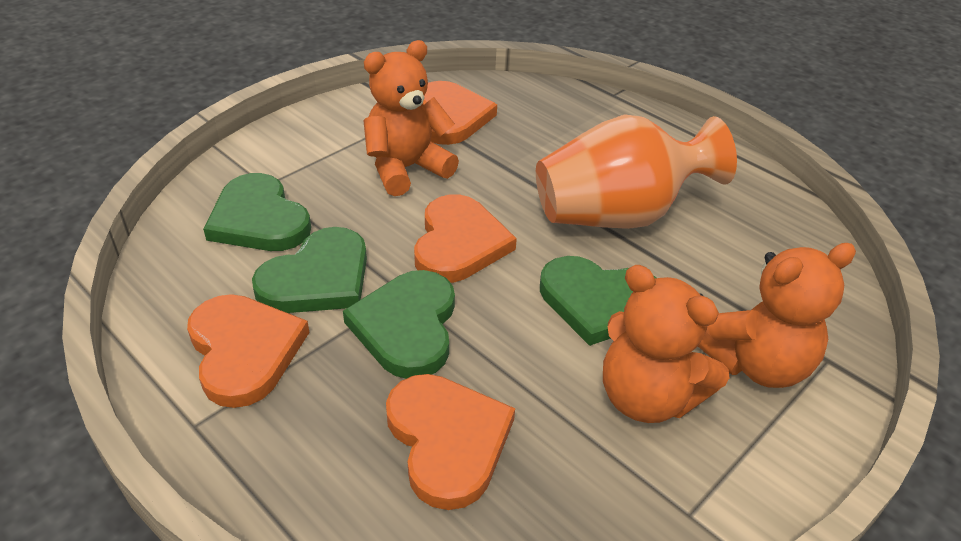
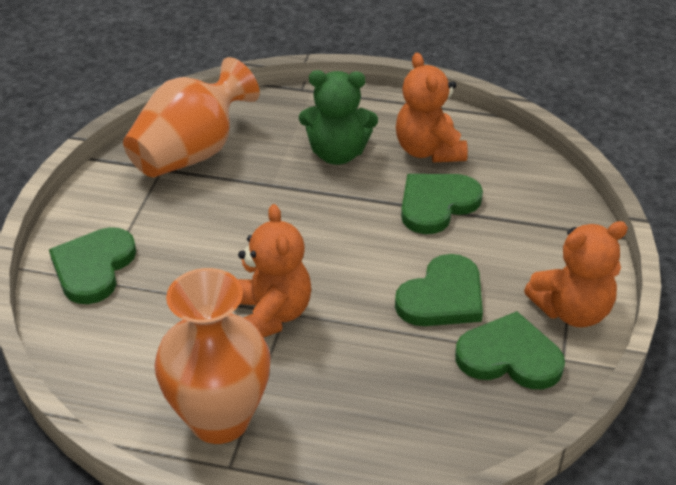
green teddy bear: none = 0 -> [299,70,378,165] = 1
orange heart: [187,294,309,408] [386,374,515,510] [414,194,517,283] [422,81,497,145] = 4 -> none = 0
orange vase: [536,114,737,229] = 1 -> [123,57,260,177] [154,268,271,444] = 2

